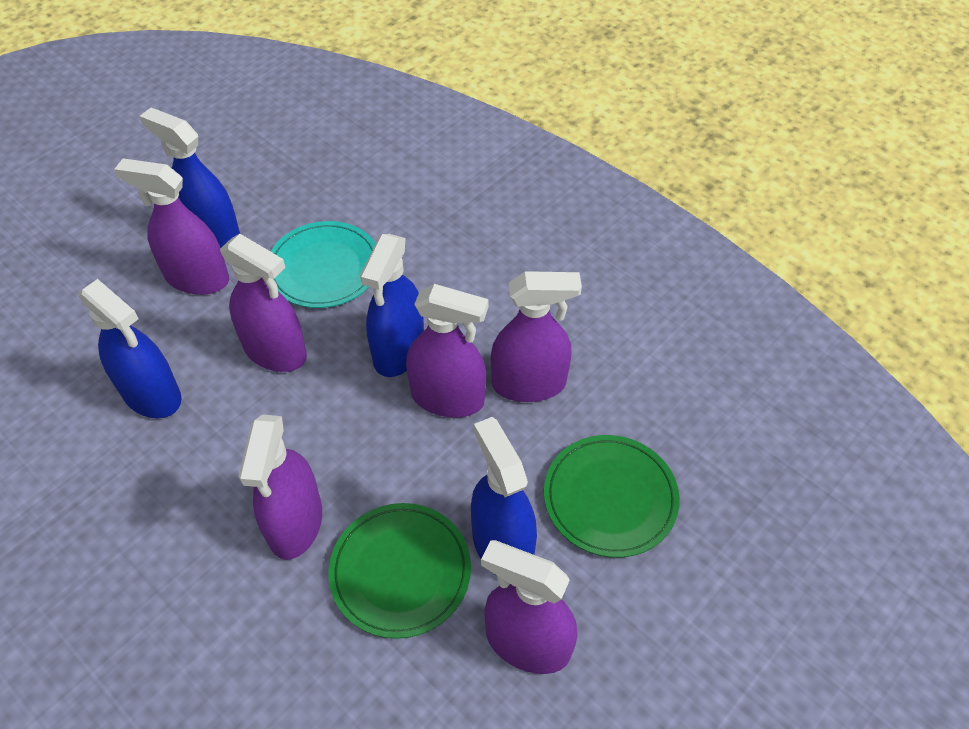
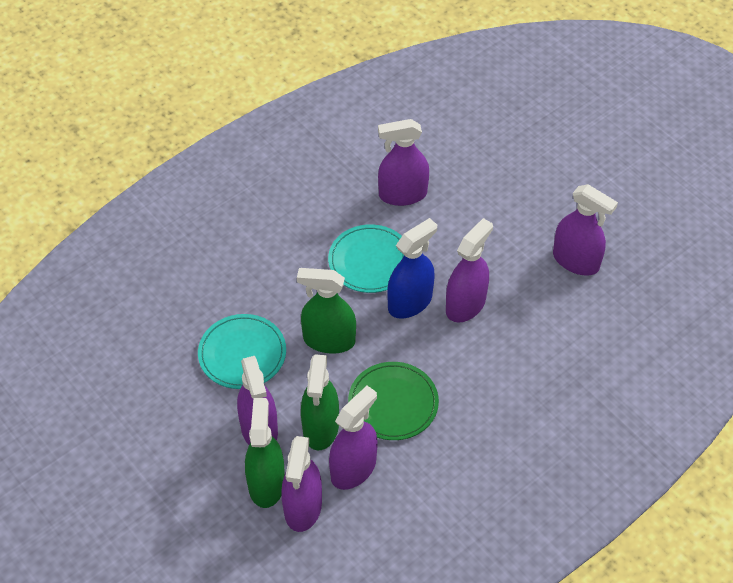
blue spray bottle: [78,279,182,418] [140,108,240,248] [360,234,424,377] [471,417,537,576] = 4 -> [387,218,437,319] = 1
green plate: [329,503,471,639] [544,435,680,558] = 2 -> [348,362,439,440] = 1
green spray bottle: none = 0 -> [245,398,285,508] [297,268,356,354] [301,354,339,450] = 3
turquoise plate: [270,221,376,308] = 1 -> [198,314,286,389] [328,224,404,293] = 2

